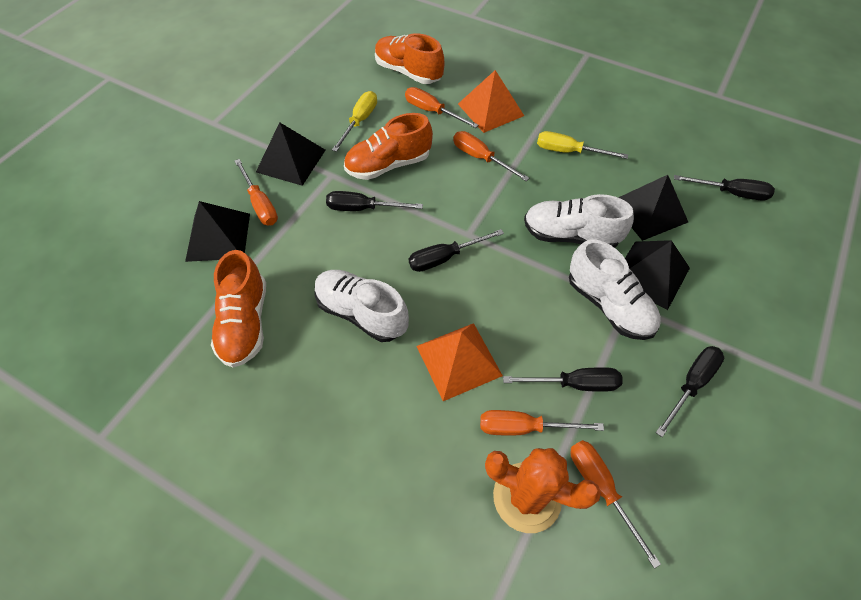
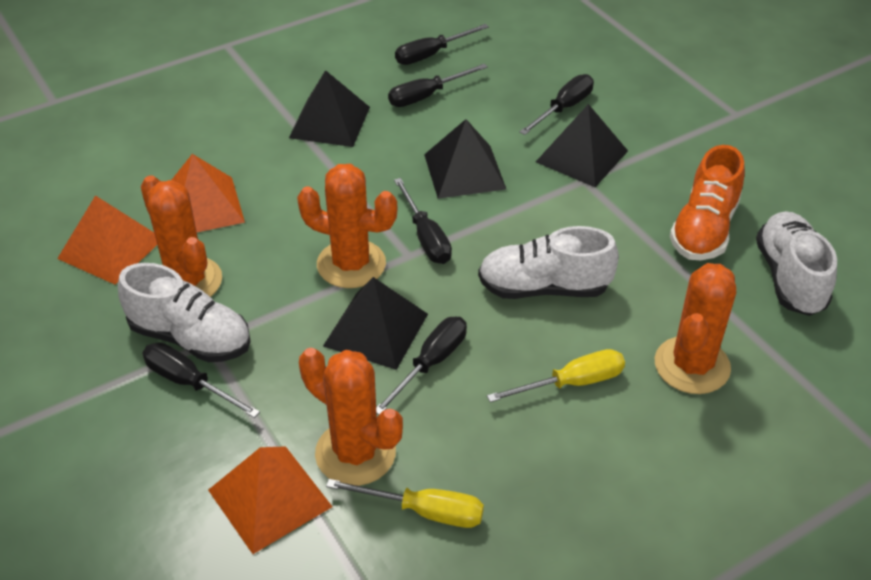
black screwdriver: [326,191,423,211] [409,229,504,272] [503,367,623,392] [656,346,724,437] [674,175,775,201] = 5 -> [143,342,260,418] [376,317,467,415] [388,64,488,107] [394,178,452,264] [395,24,489,65] [519,74,594,135] = 6
orange cactus: [485,448,601,533] = 1 -> [141,175,222,297] [297,164,397,288] [299,348,403,486] [655,263,736,394] = 4
orange pyramid: [417,323,503,401] [458,70,524,133] = 2 -> [57,195,157,285] [172,154,245,232] [208,446,332,554] = 3
orange screwdriver: [235,159,278,226] [405,87,478,128] [453,131,529,181] [480,410,604,436] [570,440,661,569] = 5 -> none = 0
orange shoe: [211,250,266,368] [344,113,433,180] [375,33,444,84] = 3 -> [670,145,745,260] = 1

